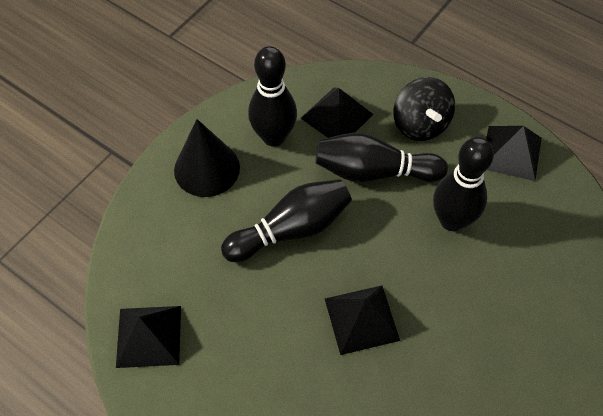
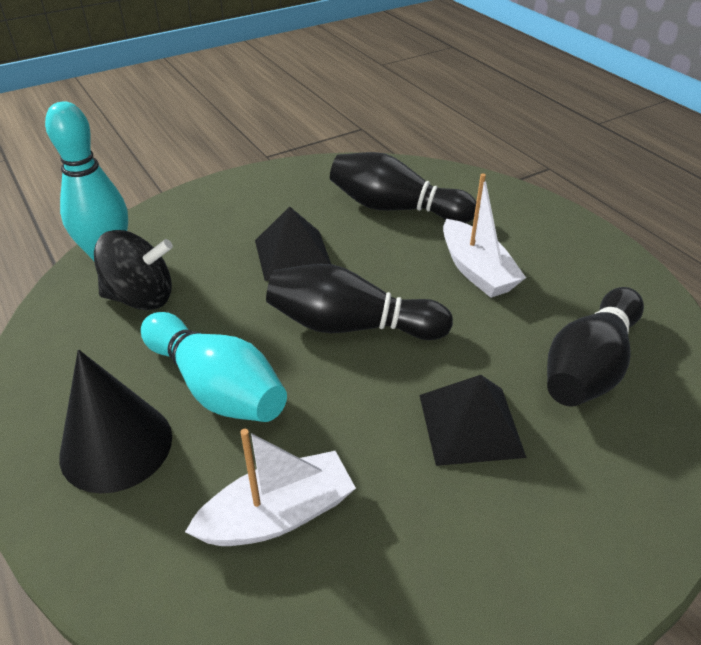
black bowling pin: [221,179,352,262] [248,46,297,146] [315,133,448,182] [433,137,494,231] = 4 -> [266,264,453,340] [330,152,476,223] [547,287,644,407] = 3
black pyramid: [116,306,181,368] [300,87,374,138] [325,286,400,355] [486,126,542,181] = 4 -> [255,206,331,281] [419,375,527,466] = 2
turquoise bowling pin: none = 0 -> [45,102,128,261] [141,312,287,422] = 2
white boat: none = 0 -> [185,429,356,546] [443,173,526,298] = 2

